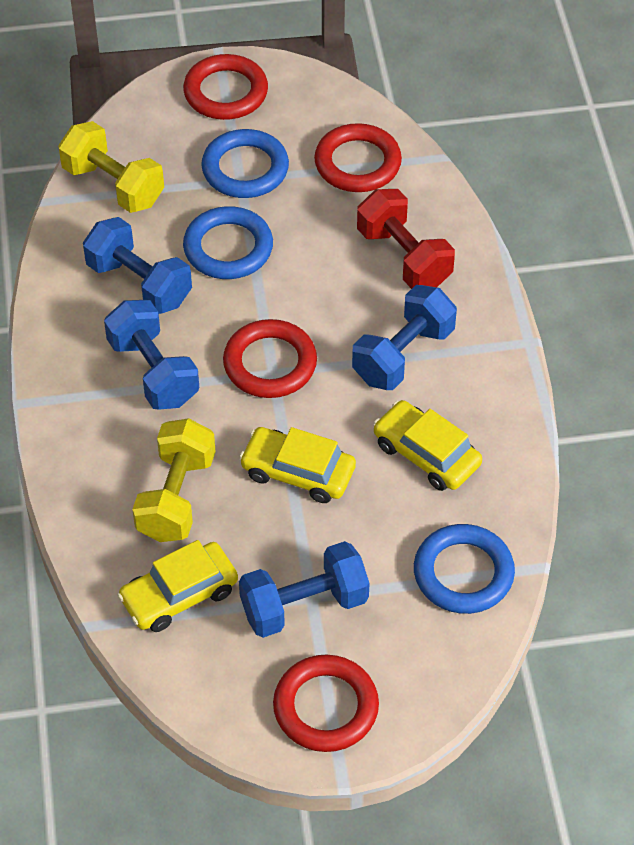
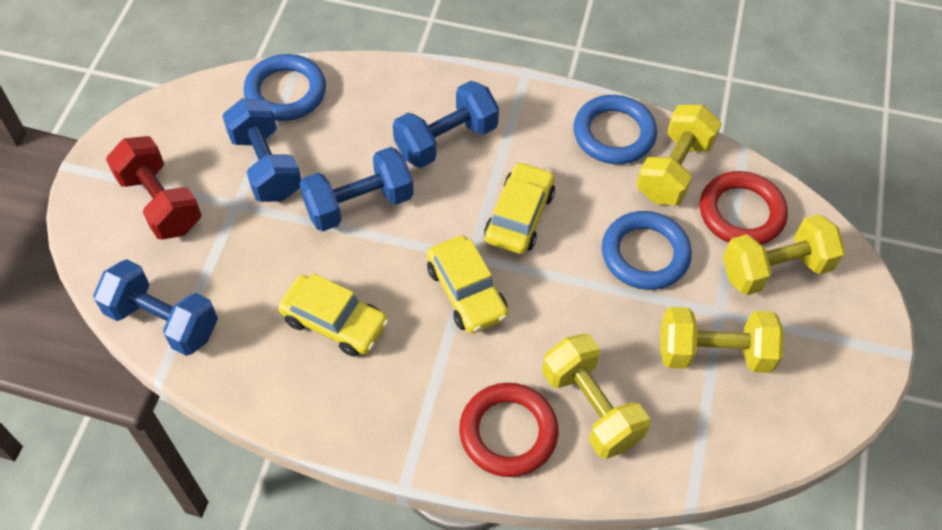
red ring: [183,54,268,120] [223,319,317,398] [273,655,379,752] [314,123,402,192] = 4 -> [459,383,559,477] [700,171,788,245] = 2
yellow dumbbell: [58,121,164,213] [132,418,215,542] = 2 -> [542,334,650,459] [636,104,722,206] [660,307,784,373] [723,214,845,295] = 4

